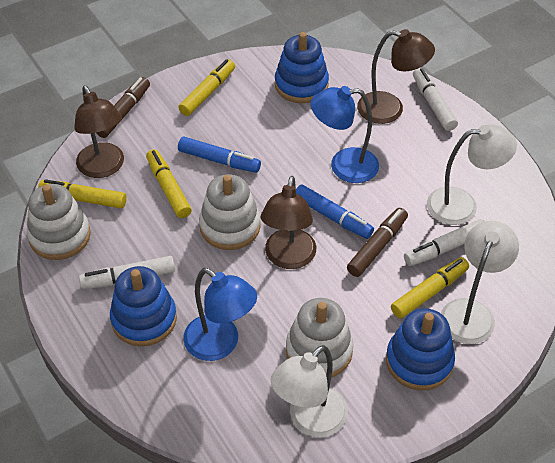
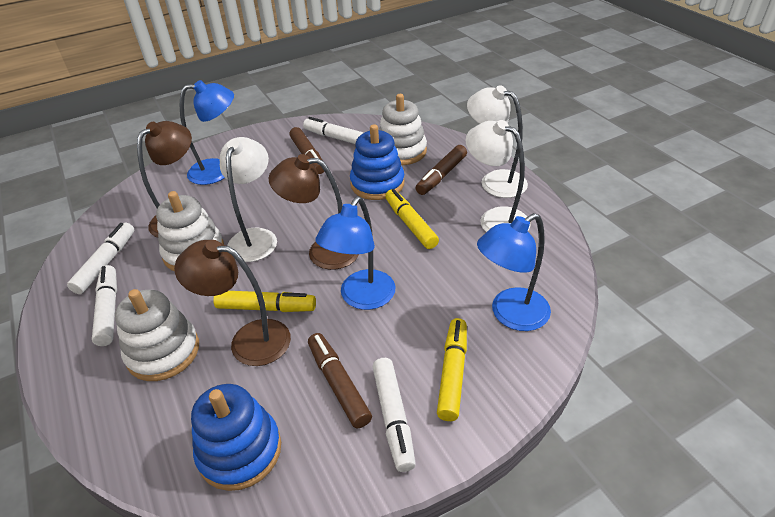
blue lamp: [183,268,257,361] [311,86,379,183] = 2 -> [180,80,234,185] [316,197,395,310] [477,213,551,331] = 3
blue marker: [178,137,261,173] [296,184,374,239] = 2 -> none = 0
blue stacking toy: [110,266,177,347] [275,32,329,103] [386,308,455,390] = 3 -> [191,384,281,491] [350,124,405,200] = 2
brown marker: [96,77,150,138] [347,208,408,277] = 2 -> [290,127,324,174] [308,333,372,428] [415,145,467,195] = 3
white marker: [79,256,175,289] [404,219,485,266] [413,68,458,131] = 3 -> [67,223,134,294] [92,265,117,346] [303,117,364,144] [372,358,416,472] = 4
yellow marker: [38,179,127,209] [146,149,192,218] [178,59,235,116] [391,257,469,318] = 4 -> [213,291,316,312] [385,189,439,249] [437,318,467,421] = 3

